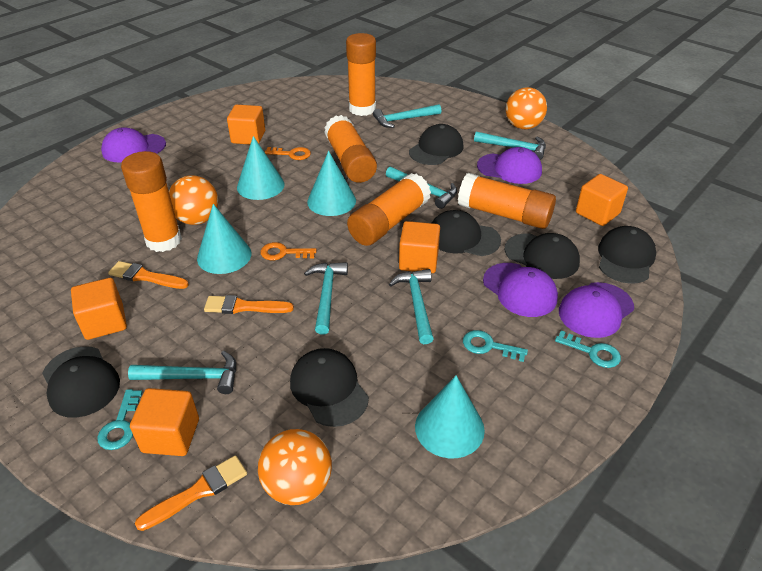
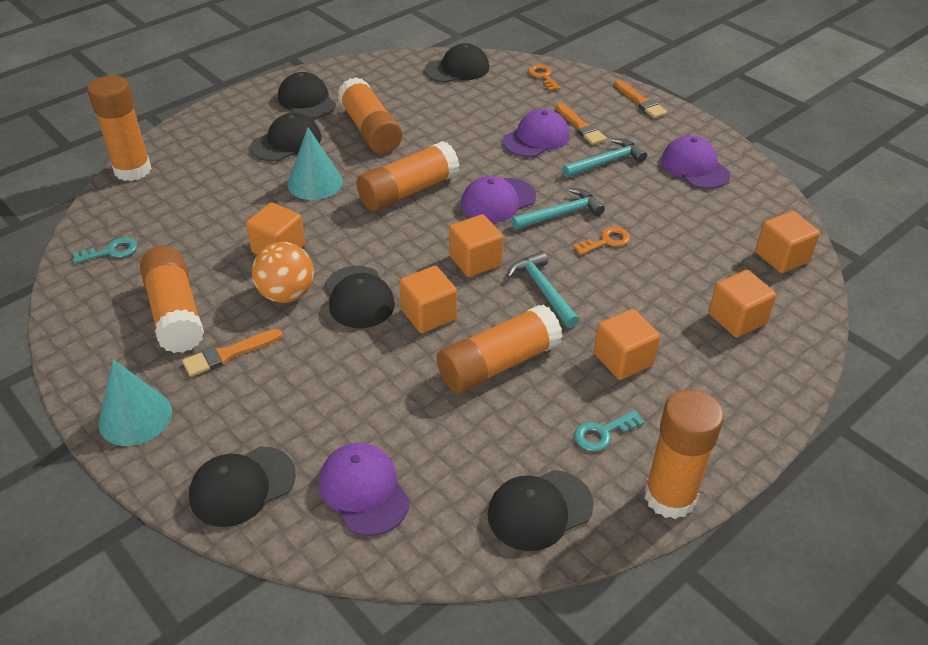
orange ball: [169,175,218,225] [258,429,332,505] [505,87,547,129] = 3 -> [252,242,314,303] = 1
orange cube: [71,278,127,340] [130,388,199,456] [227,105,265,145] [399,221,440,273] [576,174,628,226] = 5 -> [246,202,305,255] [399,266,457,333] [449,214,503,277] [594,309,660,380] [709,270,776,338] [755,211,820,273] = 6
orange glue stick: [121,151,182,252] [324,115,377,183] [346,33,376,116] [347,173,431,246] [458,173,556,229] = 5 -> [87,75,152,181] [140,246,204,353] [338,77,402,154] [356,141,460,211] [437,304,563,393] [645,389,724,519] = 6
turquoise cone: [197,204,251,274] [237,136,285,200] [307,151,356,216] [415,375,485,458] = 4 -> [99,359,172,446] [288,127,343,200] = 2
turquoise hammer: [128,351,236,394] [304,262,348,335] [373,104,441,128] [386,167,457,209] [389,269,434,344] [474,132,546,160] = 6 -> [507,251,579,328] [511,188,605,230] [562,138,647,178] = 3
turquoise key: [97,389,142,450] [463,330,528,362] [555,330,621,368] = 3 -> [73,237,137,263] [574,410,644,452] = 2

